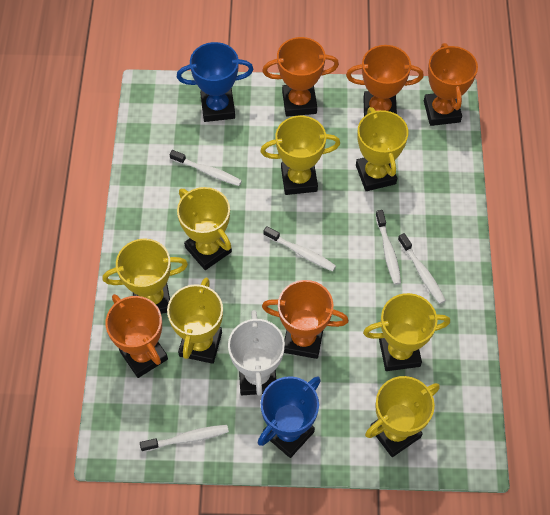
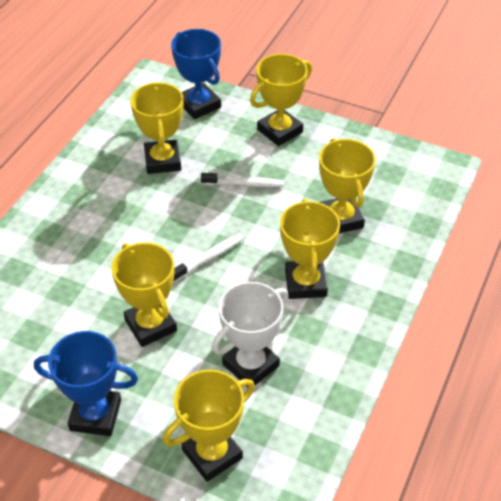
orange trophy: [105,294,168,378] [262,37,339,117] [262,280,349,359] [346,45,424,116] [424,43,478,126] = 5 -> none = 0
white toothbrush: [140,425,229,452] [170,150,242,186] [263,226,336,271] [375,210,401,285] [398,233,446,304] = 5 -> [173,234,244,282] [201,173,284,187] = 2
yellow trophy: [103,238,188,314] [167,278,223,364] [177,187,232,270] [260,116,340,195] [356,107,408,191] [363,293,450,371] [365,376,440,457] = 7 -> [111,242,177,347] [130,82,183,174] [163,370,255,482] [250,54,312,146] [280,199,340,299] [319,138,376,233] = 6

